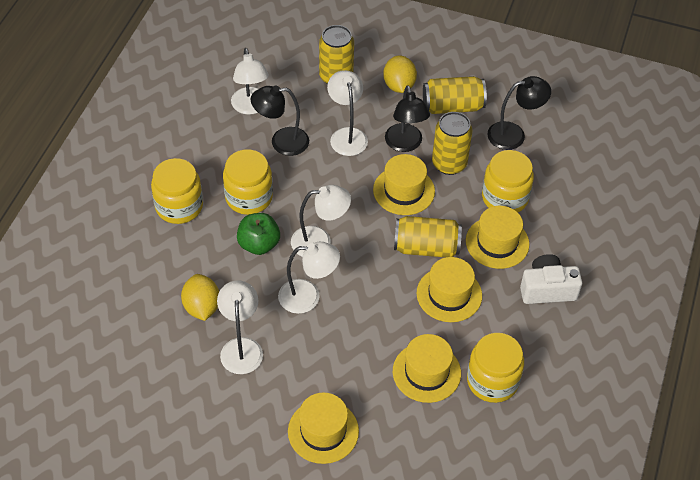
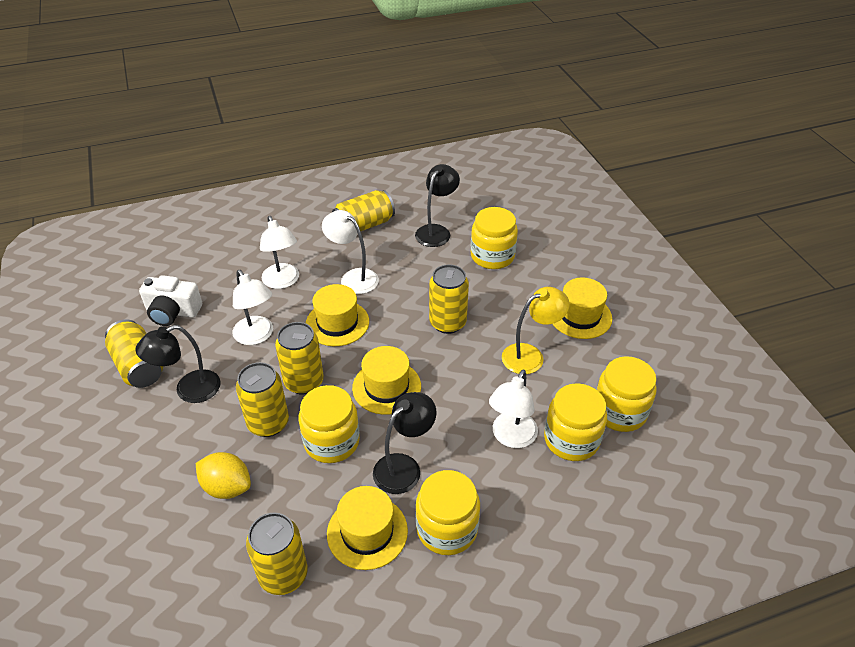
green apple: [237,213,280,255] = 1 -> none = 0
white lamp: [217,280,263,374] [231,48,269,115] [278,242,340,314] [291,185,351,257] [327,70,368,156] = 5 -> [232,270,273,345] [260,216,299,289] [322,210,379,294] [489,369,538,448] = 4
yellow can: [319,25,354,85] [394,216,462,258] [423,76,487,114] [432,112,472,175] = 4 -> [105,319,163,388] [236,362,289,437] [246,513,308,595] [275,322,324,395] [332,190,395,231] [429,264,469,334] = 6
yellow hat: [288,393,359,464] [373,154,435,215] [393,334,461,403] [417,257,482,322] [466,206,530,269] = 5 -> [306,284,369,346] [327,486,408,570] [352,346,421,415] [553,278,612,339] = 4
yellow jar: [151,158,203,224] [223,149,273,215] [467,333,524,403] [482,150,534,212] = 4 -> [299,385,360,463] [416,470,480,555] [471,207,518,269] [544,383,607,461] [596,356,657,432] = 5
yellow lamp: none = 0 -> [502,287,570,374] = 1
yellow lemon: [181,274,219,321] [383,56,417,93] = 2 -> [196,452,251,499] = 1

